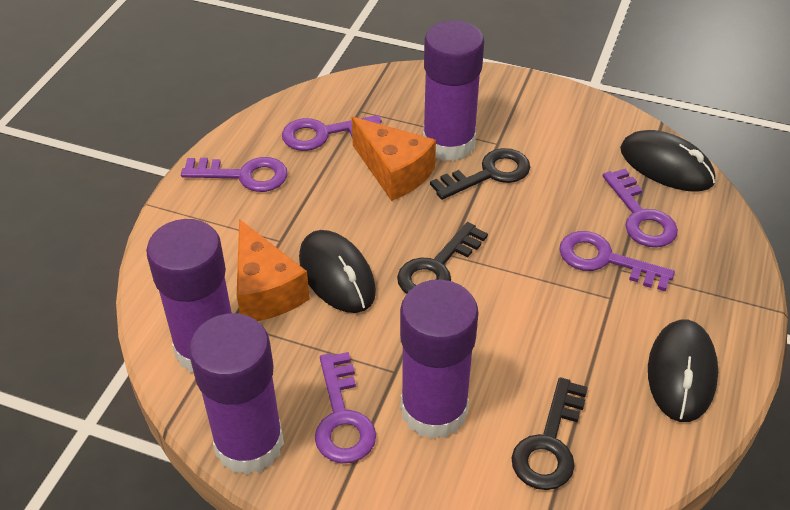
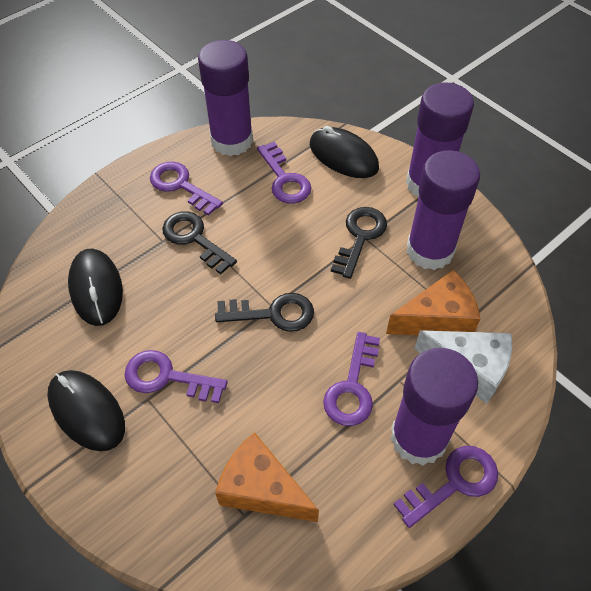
white cheese: none = 0 -> [414,331,512,404] = 1

